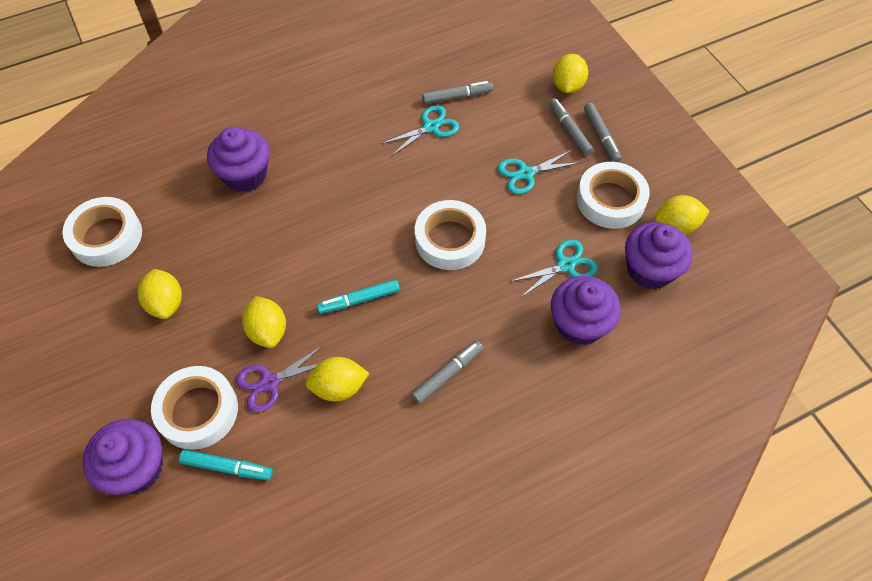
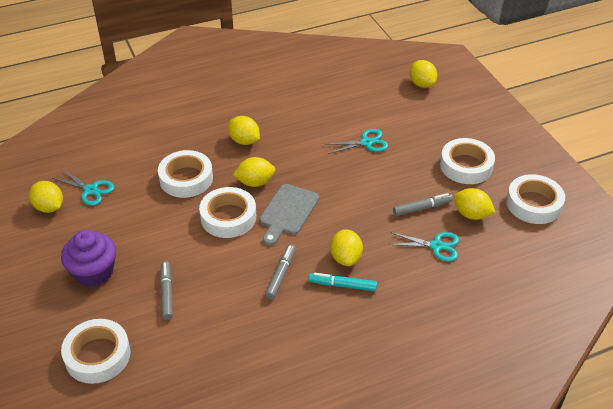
grey cutting board: none = 0 -> [259,184,319,246] = 1
grey marker: [411,341,483,404] [422,81,493,104] [549,98,594,156] [584,103,622,162] = 4 -> [160,261,173,320] [265,244,296,299] [393,193,453,216] = 3
purple cupcake: [82,419,163,495] [207,127,270,192] [551,276,621,345] [625,222,693,289] = 4 -> [61,230,116,287] = 1
purple scissors: [236,345,324,412] = 1 -> none = 0
turquoise marker: [179,450,273,480] [317,279,400,314] = 2 -> [308,273,377,291] = 1
white tape: [62,197,142,267] [151,366,238,450] [415,200,486,270] [577,162,650,229] = 4 -> [61,319,131,384] [158,150,213,198] [199,187,256,238] [440,138,495,184] [506,174,565,224] = 5
yellow lemon: [138,269,182,319] [242,296,286,348] [306,357,369,402] [553,54,588,93] [654,195,710,234] = 5 -> [29,181,63,213] [228,116,260,145] [233,157,276,187] [330,229,363,266] [409,60,437,88] [453,188,496,220] = 6

